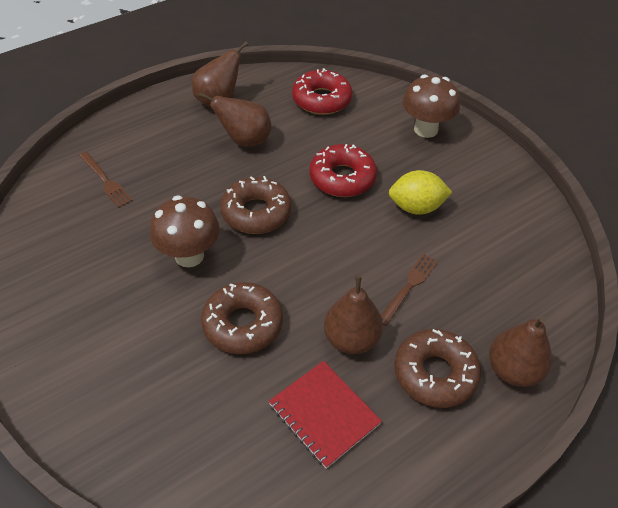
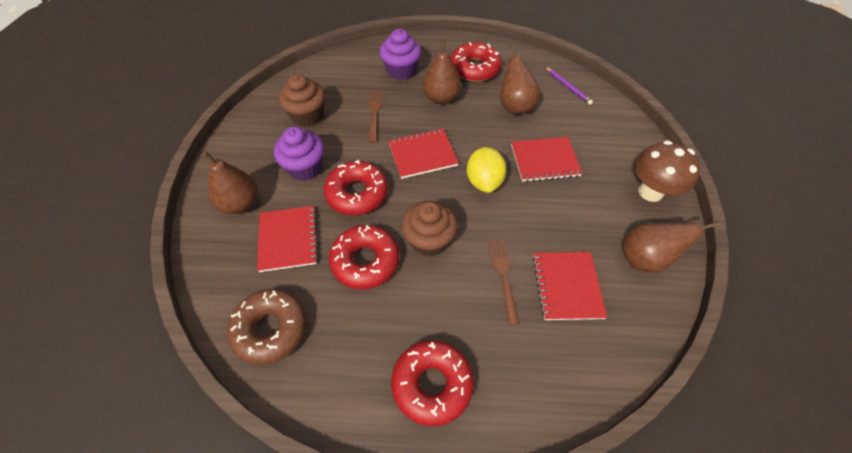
brown cupcake: none = 0 -> [279,74,325,127] [401,201,457,256] = 2
brown donut: [201,282,283,354] [220,176,292,234] [395,329,481,408] = 3 -> [227,289,307,365] = 1
brown mushroom: [150,195,220,267] [402,75,460,138] = 2 -> [635,140,700,202] = 1
purple cupcake: none = 0 -> [274,127,324,181] [380,29,421,80] = 2
purple pencil: none = 0 -> [545,67,593,105] = 1
red donut: [292,68,352,115] [310,144,377,197] = 2 -> [324,160,388,215] [329,225,399,290] [391,340,474,426] [451,42,502,82] = 4
red notebook: [269,361,382,469] = 1 -> [257,206,318,272] [388,128,459,179] [511,137,582,182] [533,252,607,320] = 4

